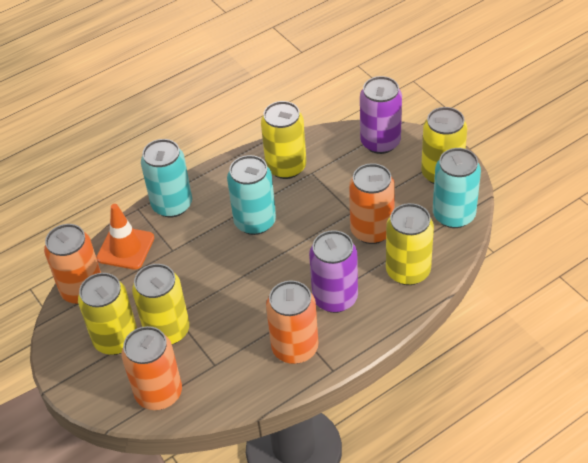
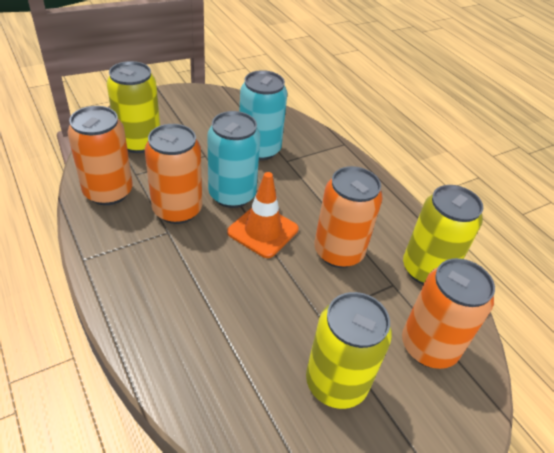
purple can: [309,230,358,313] [360,76,402,154] = 2 -> none = 0
turquoise can: [141,139,192,217] [227,155,276,235] [433,148,481,228] = 3 -> [207,111,260,208] [239,70,287,160] = 2
yellow can: [78,273,137,355] [132,264,190,345] [261,101,306,179] [386,203,434,285] [421,107,467,184] = 5 -> [107,61,160,153] [306,292,392,409] [403,185,483,285] = 3

